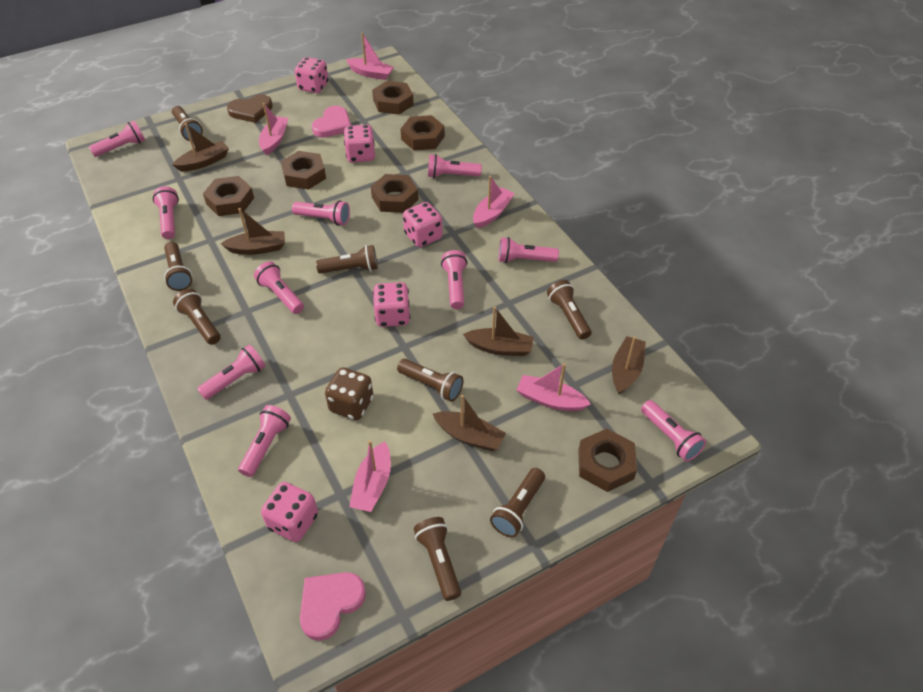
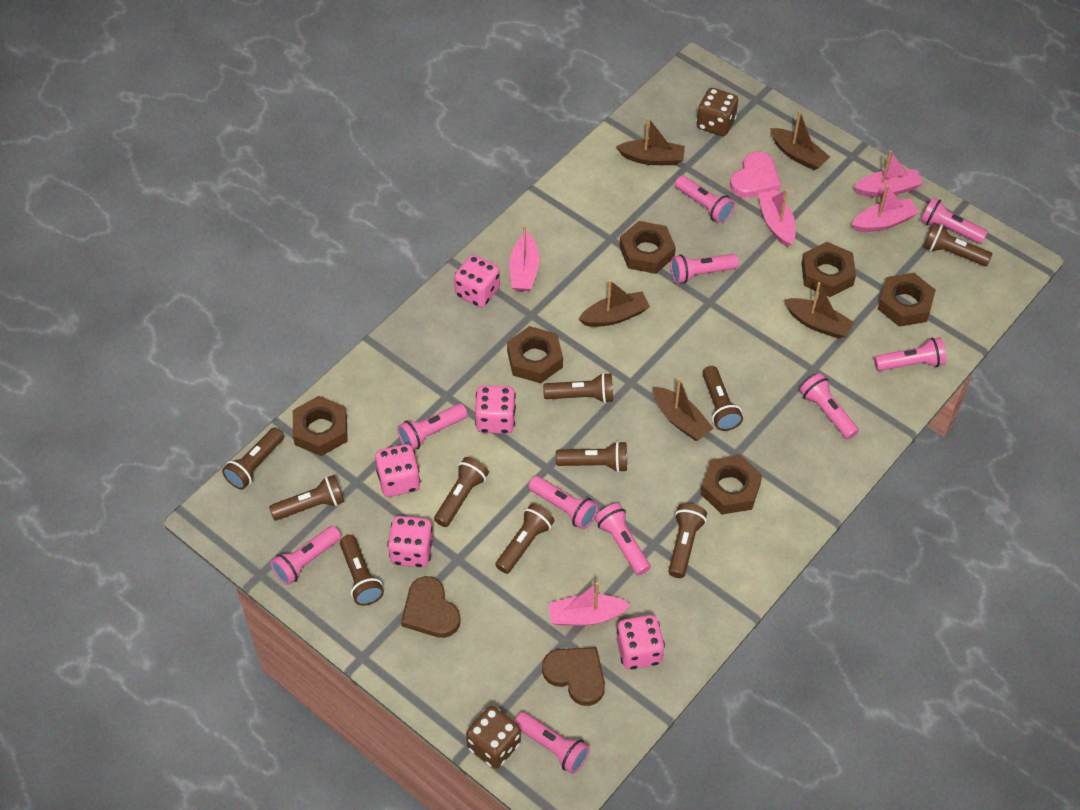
brown dice: [325,367,373,420] = 1 -> [466,706,521,769] [696,88,738,136] = 2
brown flashlight: [164,242,192,291] [172,106,203,141] [173,289,221,345] [316,245,378,274] [397,359,463,402] [414,517,461,601] [490,468,545,537] [547,280,592,340] = 8 -> [222,427,284,490] [269,475,344,521] [340,535,384,606] [434,457,489,527] [495,503,555,574] [543,373,613,403] [556,441,627,472] [668,503,707,578] [702,366,743,431] [924,223,992,266] = 10
brown heart: [227,94,273,123] = 1 -> [401,576,461,638] [542,647,605,706] = 2
pink heart: [300,572,366,641] [312,106,351,137] = 2 -> [730,151,781,198] = 1

